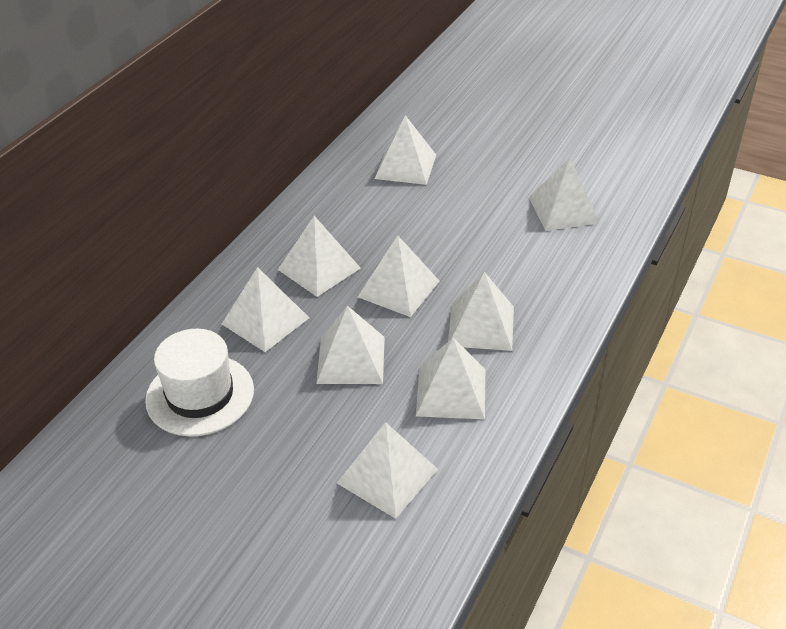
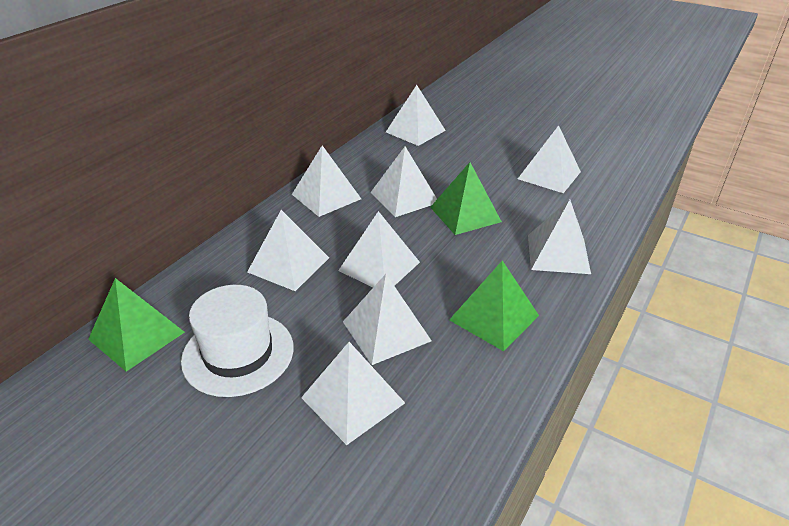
green pyramid: none = 0 -> [88,278,185,371] [430,162,502,235] [449,261,539,351] = 3

